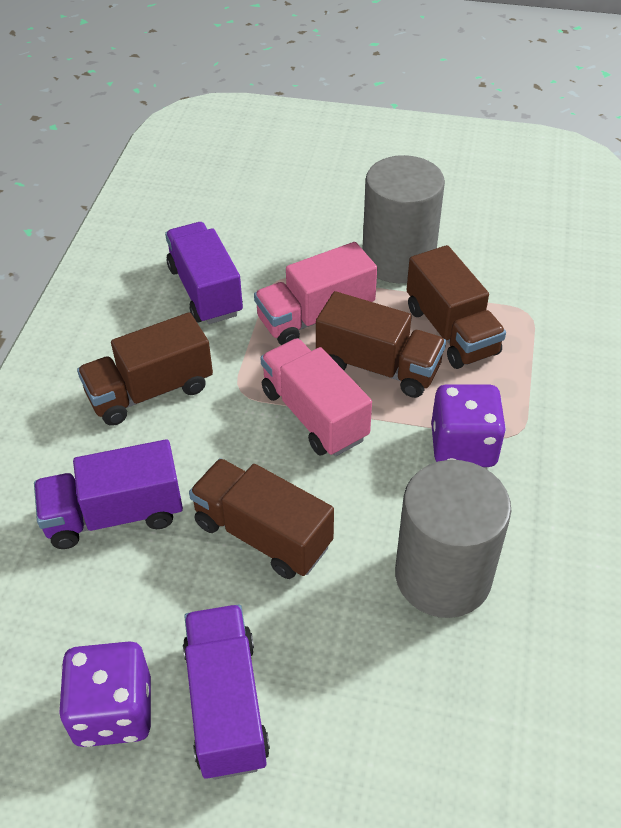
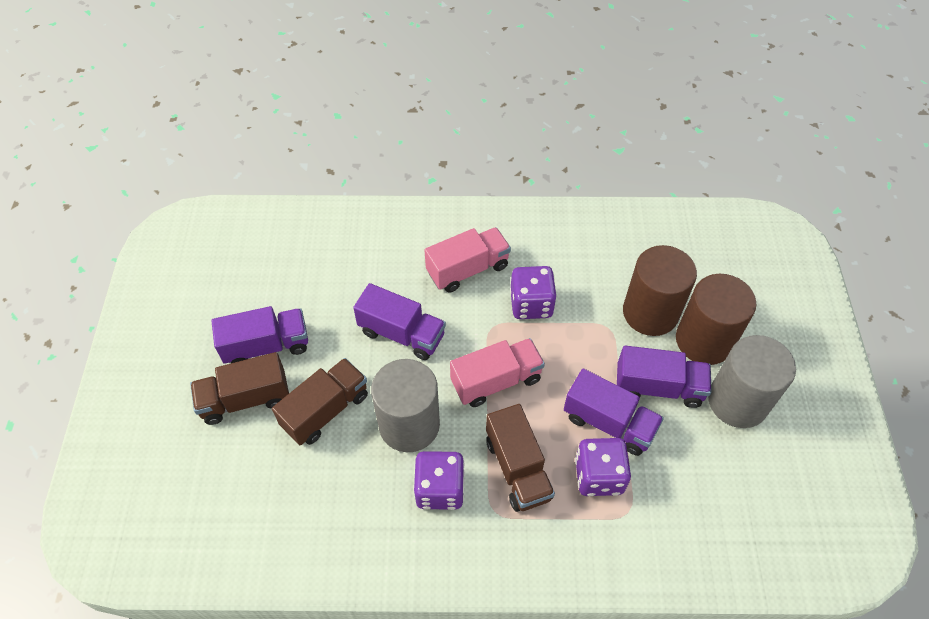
brown cylinder: none = 0 -> [623,245,697,336] [676,274,757,365] = 2
brown truck: [77,312,213,426] [189,458,334,579] [316,291,446,398] [407,245,506,369] = 4 -> [190,352,289,425] [272,358,368,445] [486,404,555,512] = 3
purple dice: [59,641,151,747] [431,384,506,467] = 2 -> [413,451,465,510] [510,266,557,319] [575,438,631,496] = 3
purple truck: [34,439,183,549] [165,222,243,324] [183,604,270,779] = 3 -> [211,306,308,364] [353,283,446,360] [564,369,664,456] [617,346,712,408] = 4

